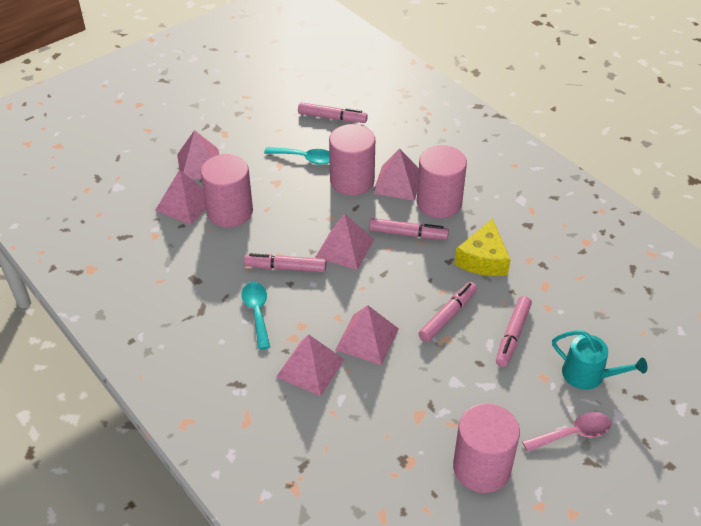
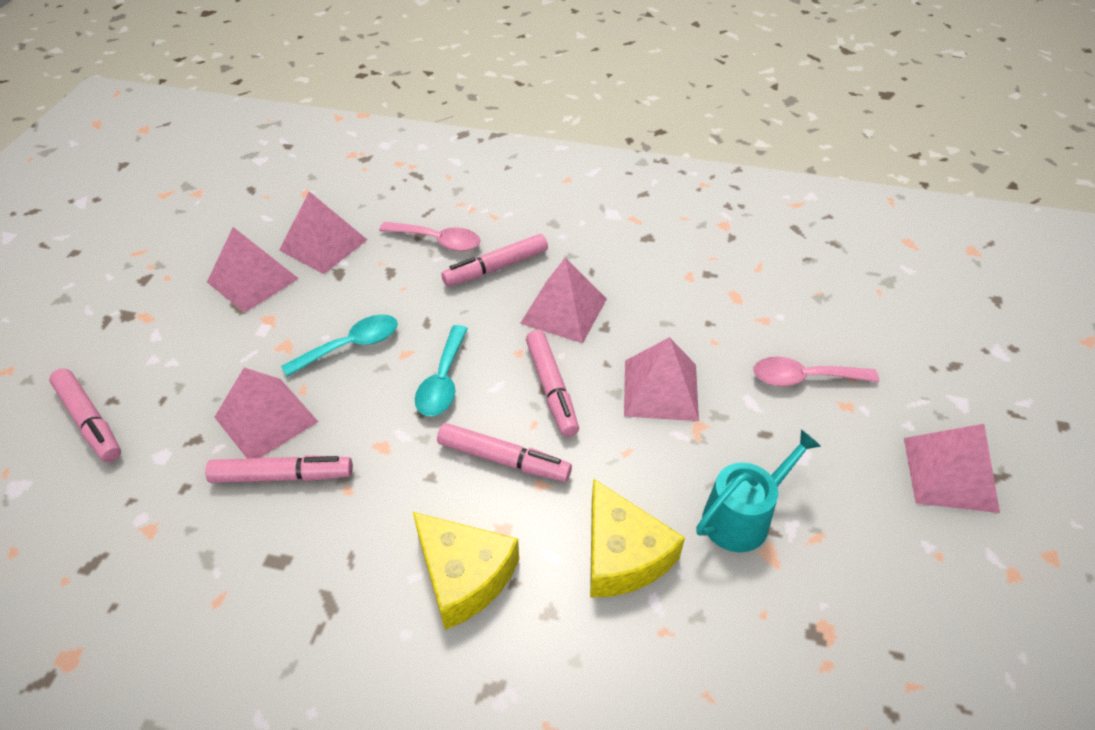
pink cylinder: [201,154,253,227] [329,124,375,196] [417,145,467,218] [453,403,520,493] = 4 -> none = 0
pink spoon: [522,412,611,452] = 1 -> [379,222,481,251] [753,357,879,386] = 2
yellow cheese: [454,218,511,276] = 1 -> [413,512,519,630] [590,479,685,598] = 2

